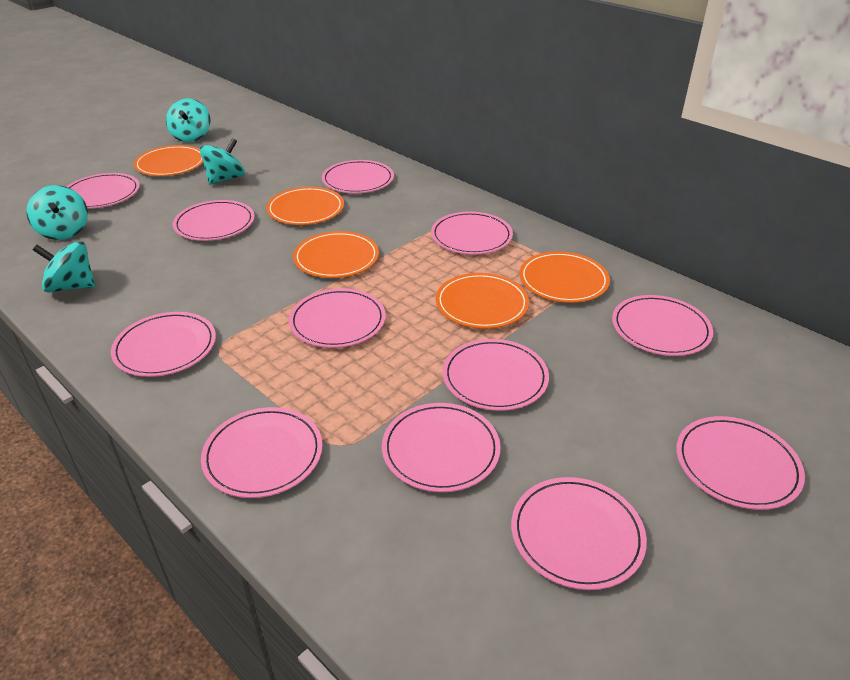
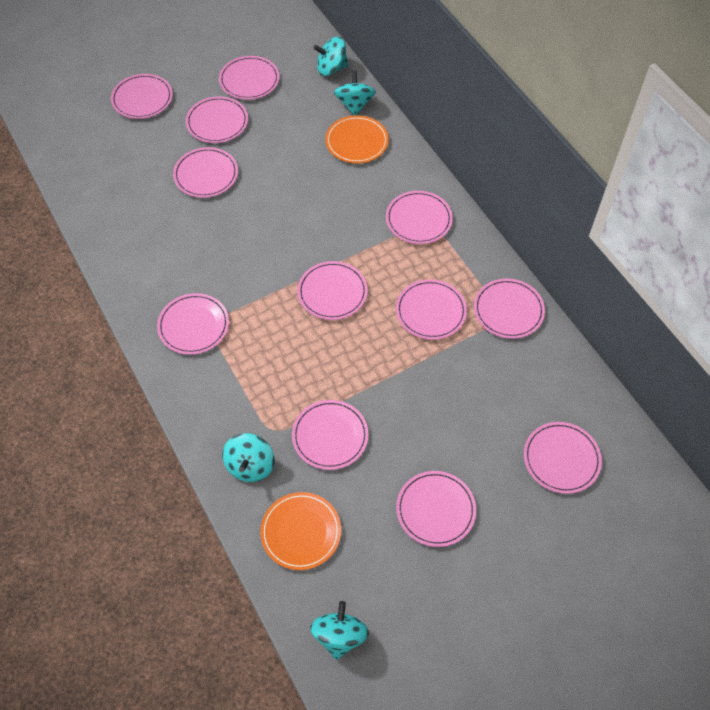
orange plate: [134,145,203,176] [266,187,344,225] [293,231,379,278] [436,273,529,329] [519,251,610,303] = 5 -> [260,492,341,570] [325,115,389,163] = 2

